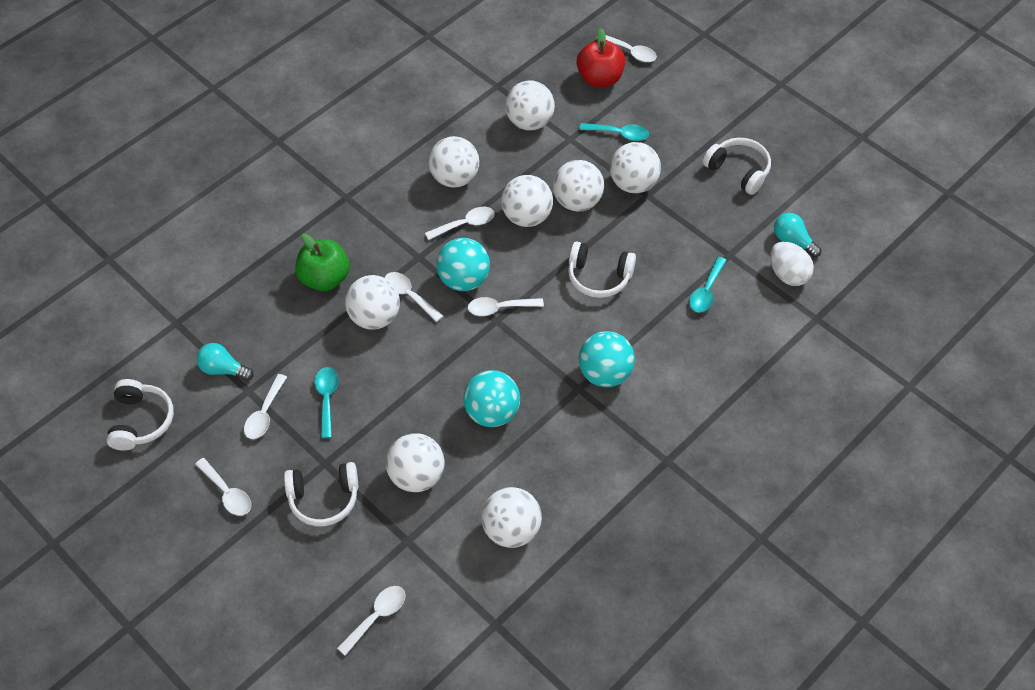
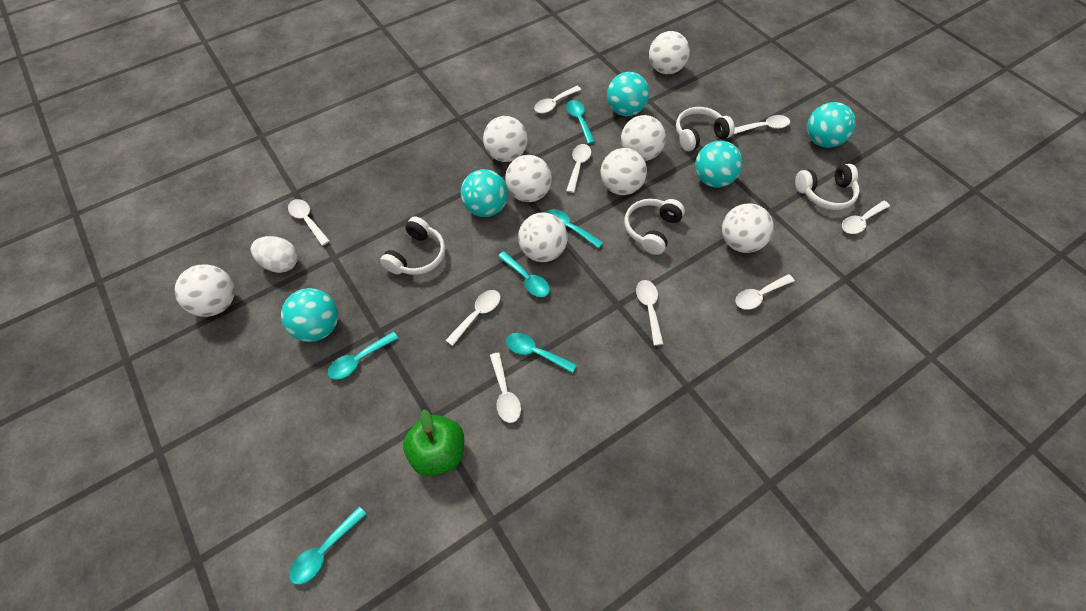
red apple: [577,28,625,87] = 1 -> none = 0
turquoise ball: [436,238,490,291] [463,370,520,427] [579,331,635,387] = 3 -> [281,288,338,342] [461,169,508,217] [607,72,649,116] [695,141,743,188] [807,102,856,148] = 5
turquoise light bulb: [197,343,254,381] [774,213,821,257] = 2 -> none = 0
turquoise spoon: [314,367,338,438] [579,123,649,141] [689,257,727,312] = 3 -> [289,507,366,585] [328,332,399,380] [498,251,550,297] [506,333,577,373] [546,209,604,249] [566,100,595,144] = 6
white spoon: [195,458,251,516] [244,374,287,439] [337,586,406,656] [385,272,443,322] [425,207,495,240] [468,297,544,316] [596,35,657,62] = 7 -> [288,199,330,246] [445,290,500,346] [490,352,521,423] [534,86,581,113] [566,144,591,193] [636,280,664,346] [734,115,790,134] [735,274,795,310] [842,201,890,234] = 9

